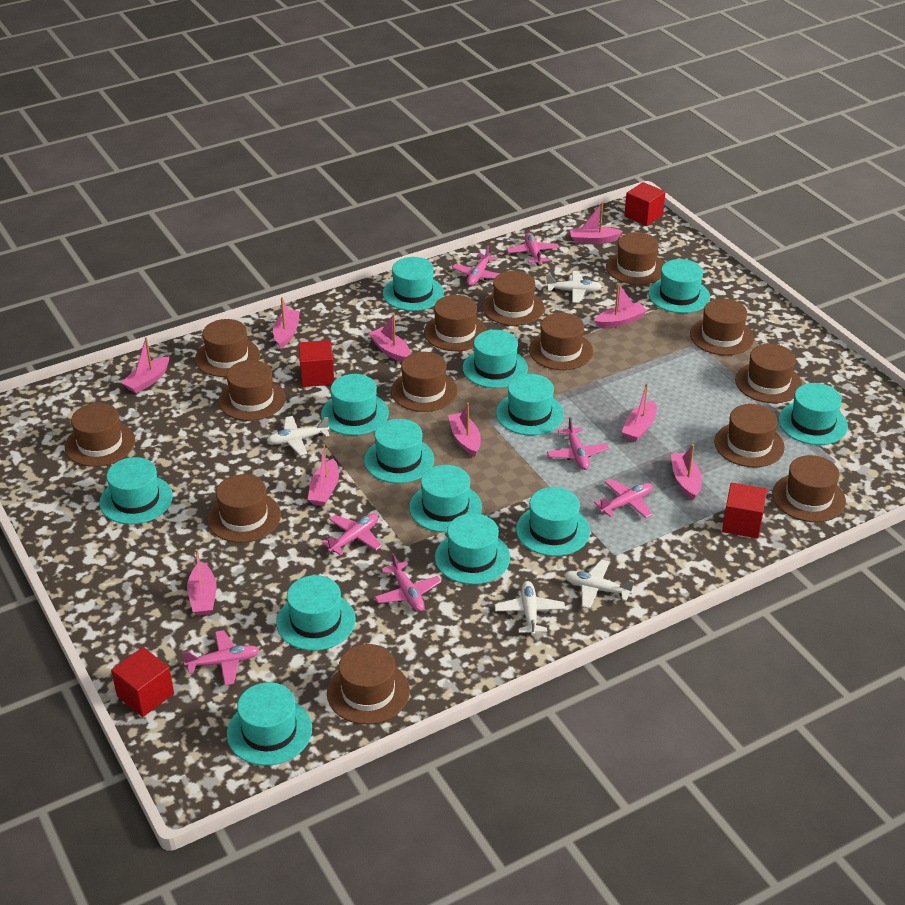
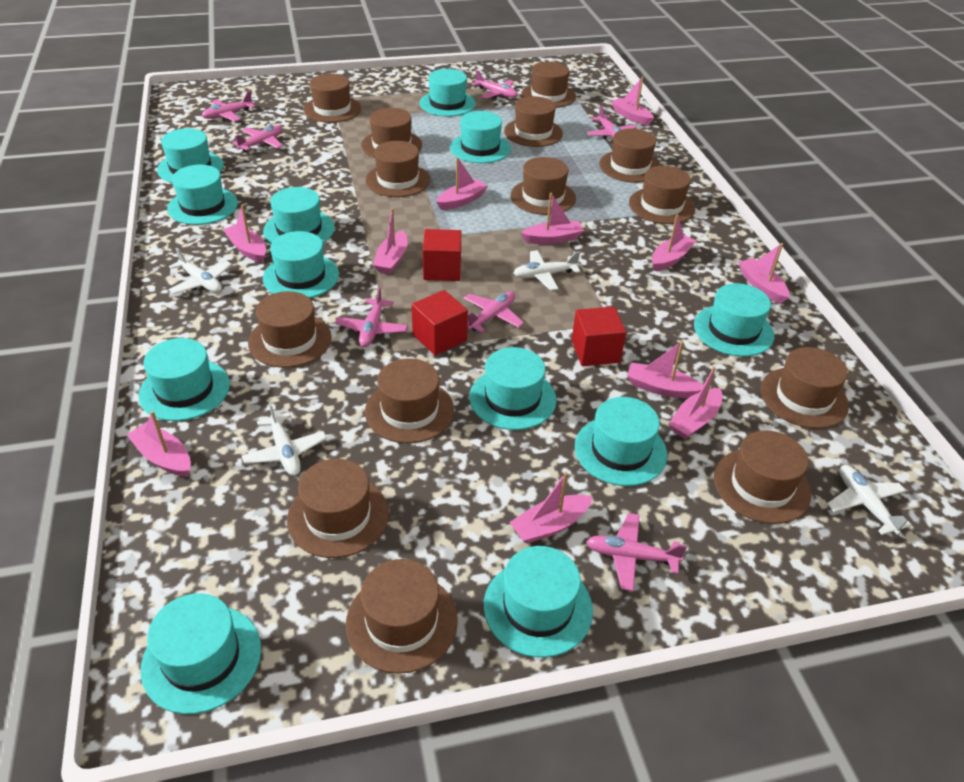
pink boat: [121,337,169,393] [187,549,216,616] [273,297,300,349] [308,444,339,506] [369,314,411,362] [448,402,481,457] [570,202,623,244] [594,283,647,328] [622,383,657,442] [671,444,702,500] = 10 -> [127,411,191,477] [223,204,266,263] [373,208,408,274] [436,157,488,210] [510,472,593,544] [521,193,584,244] [611,77,654,126] [627,341,703,398] [652,215,696,271] [669,366,723,439] [739,243,789,304] = 11
red cube: [111,647,174,717] [298,340,334,387] [624,182,665,226] [722,482,767,538] = 4 -> [411,290,468,356] [423,229,461,281] [572,306,626,366] = 3
turquoise hat: [99,457,173,524] [227,682,312,766] [276,575,356,651] [321,374,389,435] [364,419,434,483] [383,257,444,311] [409,465,482,533] [435,513,510,585] [463,330,528,388] [496,374,564,435] [516,487,590,556] [649,259,710,313] [778,383,848,445] = 13 -> [138,338,230,421] [141,593,261,714] [157,128,224,183] [167,165,238,225] [263,187,335,243] [263,231,339,298] [420,69,476,117] [450,111,511,163] [469,347,556,430] [484,546,593,658] [575,397,667,486] [694,283,774,357] = 12

